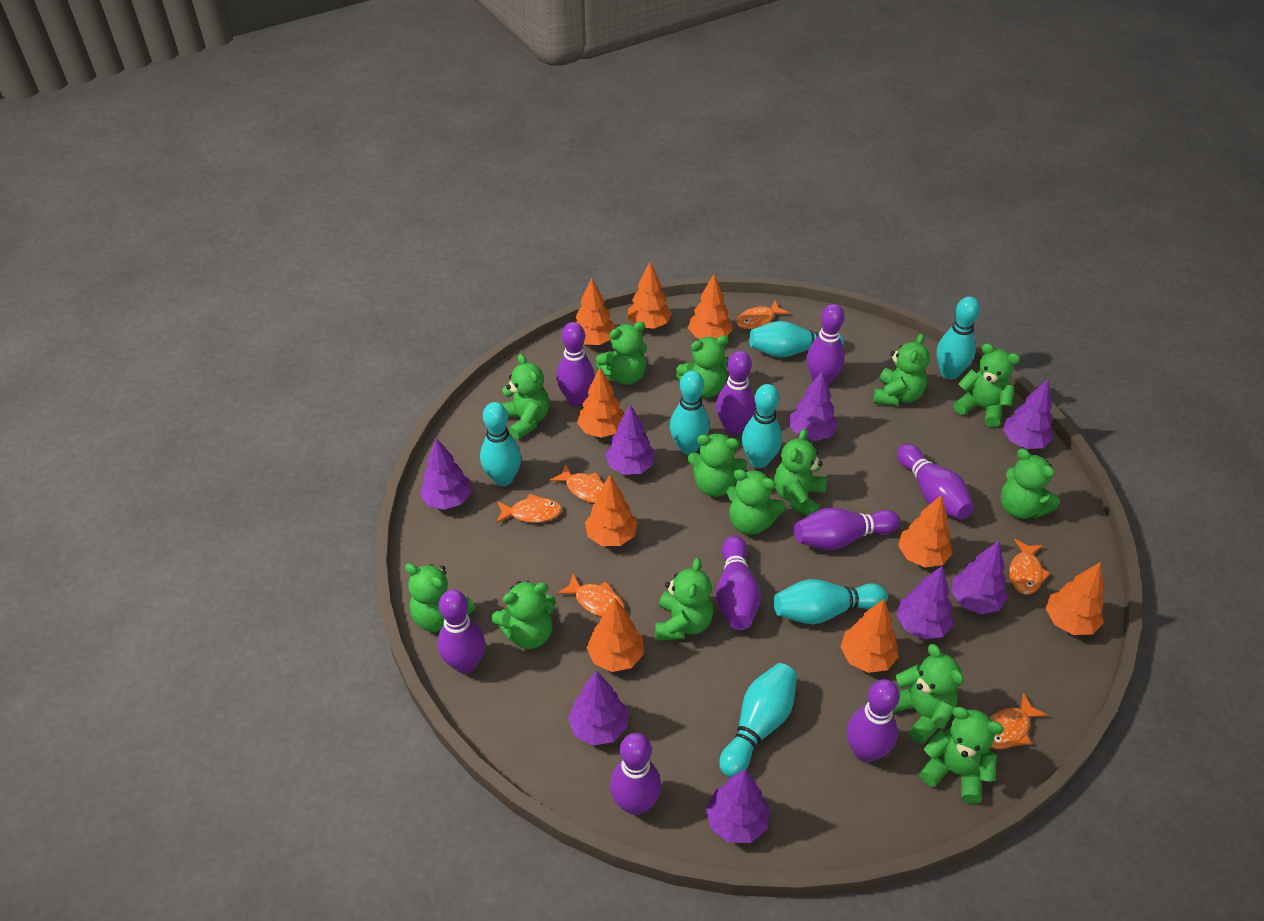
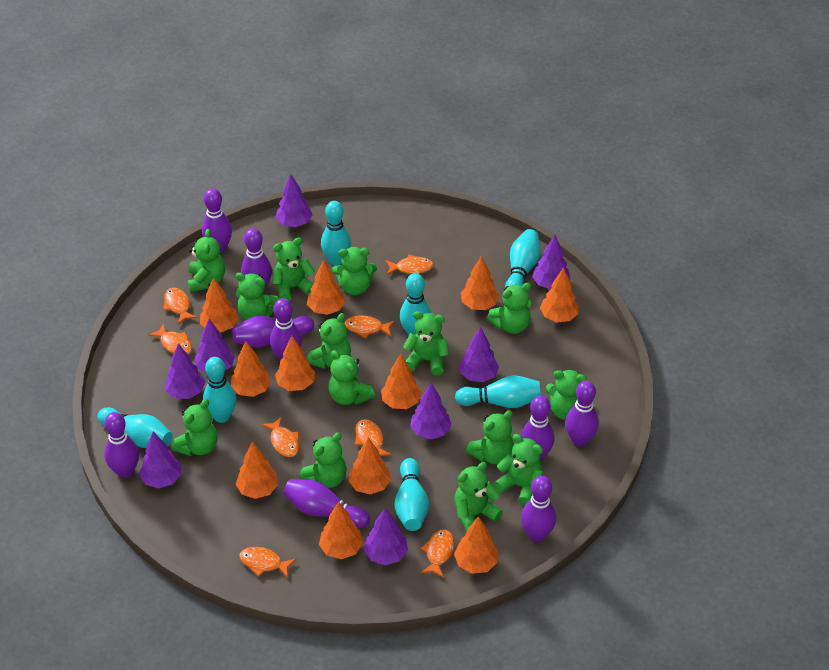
orange fish: [496,494,562,523] [549,464,604,503] [557,574,625,617] [736,300,789,329] [990,693,1048,749] [1009,539,1051,595] = 6 -> [148,323,192,354] [163,288,197,324] [239,547,296,578] [262,416,299,457] [344,316,394,339] [355,419,392,456] [386,255,434,275] [421,530,454,578] = 8
orange tree: [576,278,616,345] [577,368,624,438] [585,475,637,546] [587,598,644,672] [628,262,672,329] [688,274,733,339] [840,599,899,673] [898,495,953,567] [1046,562,1104,635] = 9 -> [200,278,239,333] [231,341,271,397] [236,442,278,499] [275,336,315,391] [307,260,345,315] [319,502,363,559] [348,437,391,494] [381,354,422,409] [454,516,498,574] [461,256,499,310] [540,267,578,322] = 11

